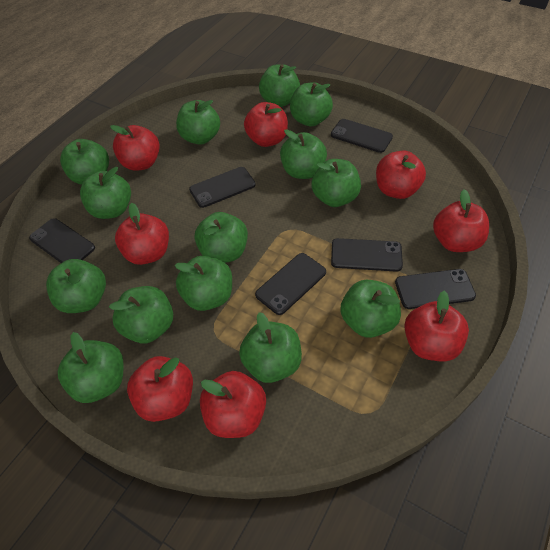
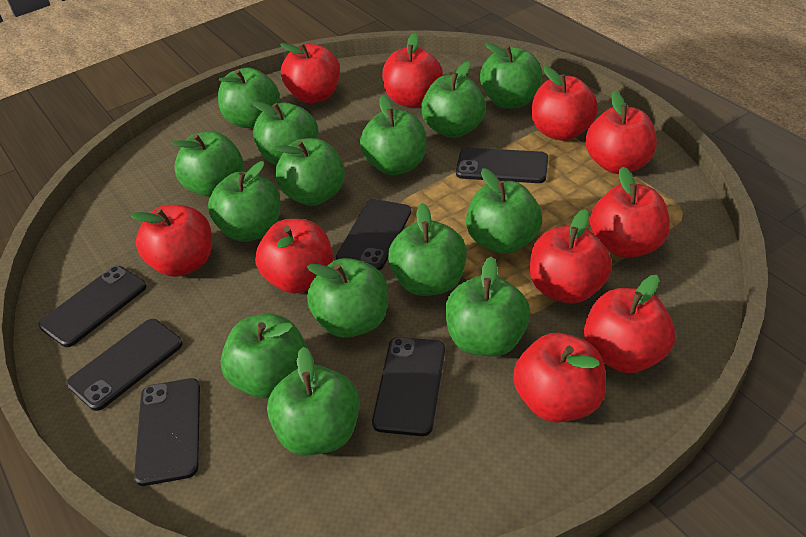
red apple: [110,125,160,171] [115,203,169,265] [127,356,193,422] [200,371,266,438] [244,102,288,147] [376,150,426,199] [404,291,469,361] [433,189,489,252] = 8 -> [130,205,212,277] [255,219,333,293] [280,43,340,103] [382,33,443,107] [513,333,606,423] [530,209,612,304] [531,66,598,141] [584,275,675,373] [585,91,657,174] [590,166,670,258] = 10

